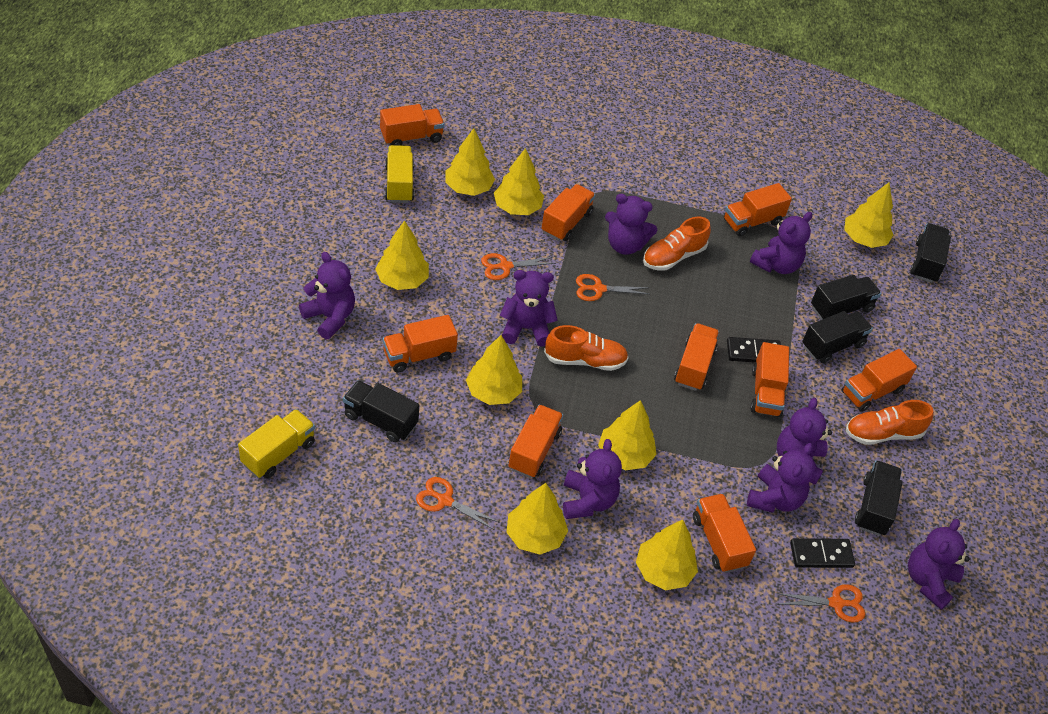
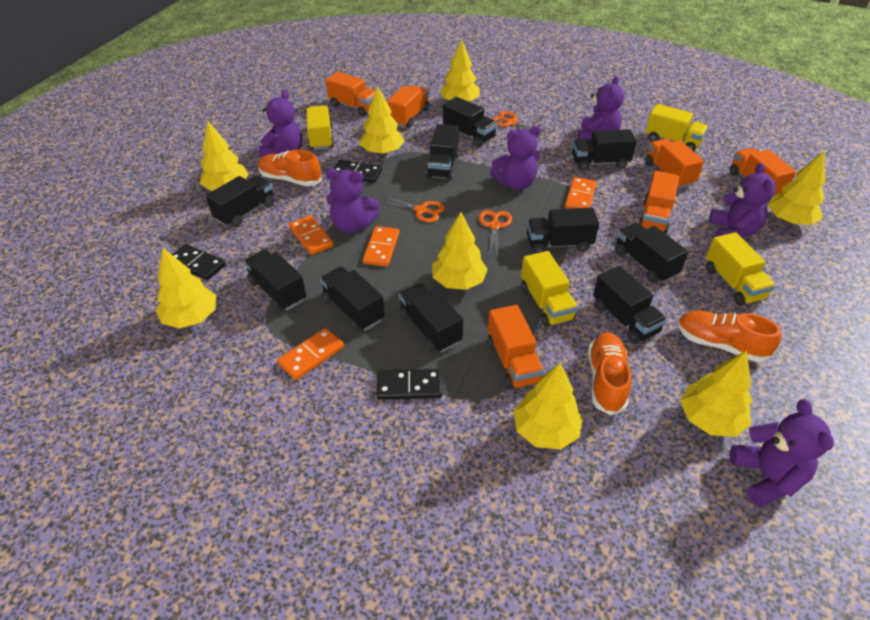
black domino: [727,337,781,363] [790,538,855,568] = 2 -> [172,244,226,280] [334,160,382,183] [376,369,442,400] = 3
black truck: [343,380,419,442] [802,311,873,363] [811,275,881,320] [855,460,903,536] [910,223,951,283] = 5 -> [206,175,274,228] [244,249,306,311] [320,267,385,331] [399,283,463,352] [426,124,459,180] [443,97,497,147] [527,207,599,254] [572,129,637,170] [593,266,667,344] [615,223,688,283] = 10
orange domino: none = 0 -> [277,328,344,380] [289,215,334,255] [362,226,400,267] [565,177,597,209] = 4
orange scissors: [416,477,500,530] [481,253,556,280] [576,274,649,301] [777,584,865,623] = 4 -> [378,195,445,223] [478,210,512,257] [492,111,549,136] = 3
orange truck: [380,104,445,146] [383,315,458,373] [509,405,563,478] [542,184,595,241] [674,323,719,391] [693,494,756,573] [724,183,792,237] [750,342,789,417] [842,349,917,412] = 9 -> [326,71,376,117] [387,85,429,128] [488,305,544,390] [638,171,679,234] [645,139,704,188] [729,148,796,195] = 6
purple teddy bear: [299,252,355,339] [500,270,558,347] [563,439,622,519] [605,194,657,255] [747,443,816,513] [750,212,812,274] [777,398,832,485] [908,519,970,610] = 8 -> [259,90,302,158] [325,168,380,234] [490,126,541,190] [577,76,624,141] [709,163,776,239] [730,399,834,507] = 6
yellow truck: [238,409,315,479] [385,145,414,203] = 2 -> [306,105,334,150] [521,251,578,327] [645,104,708,151] [706,232,776,306] = 4

